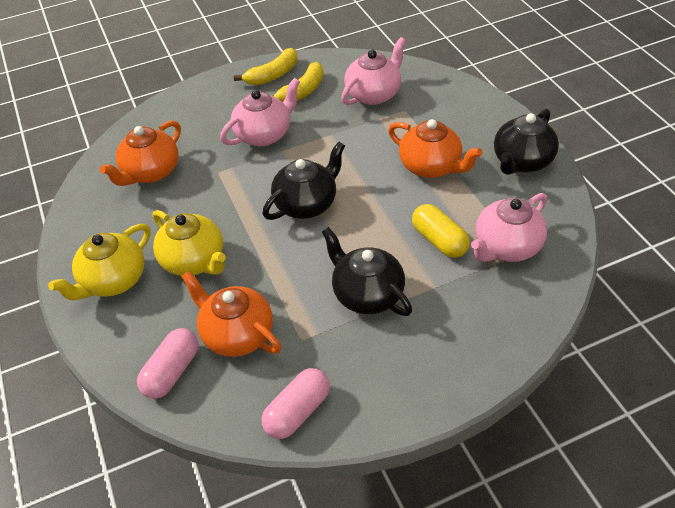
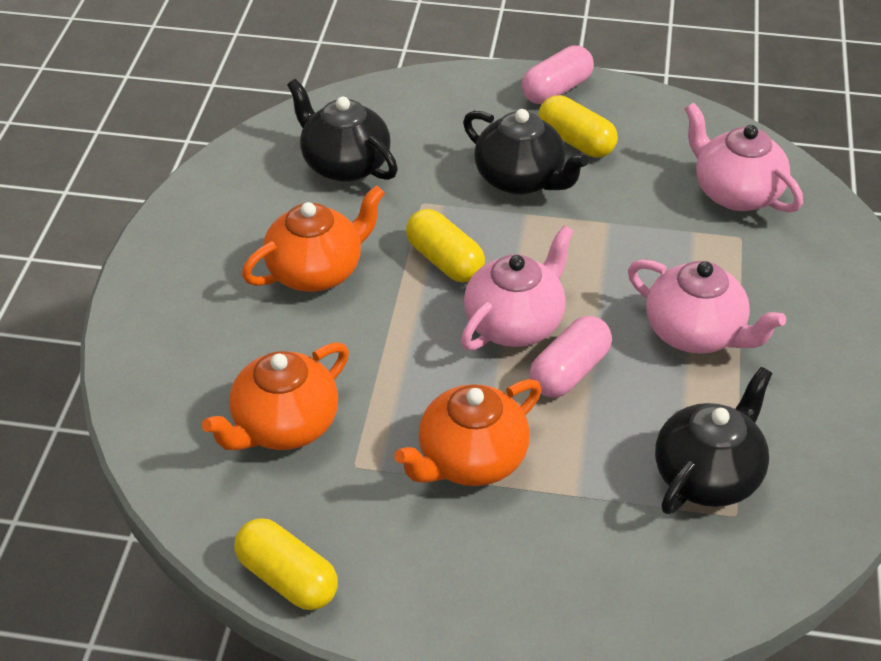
yellow banana: [234,48,297,85] [273,62,324,102] = 2 -> none = 0
yellow capsule: [412,204,470,258] = 1 -> [235,518,338,610] [406,209,485,282] [539,95,618,158] = 3
yellow teapot: [48,224,151,300] [153,210,226,276] = 2 -> none = 0

